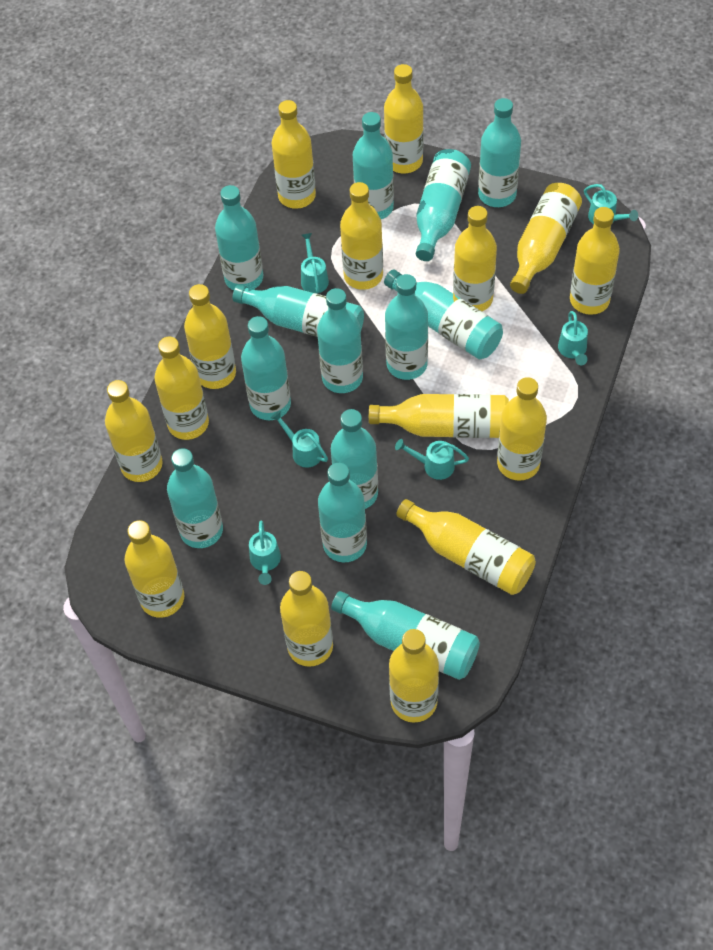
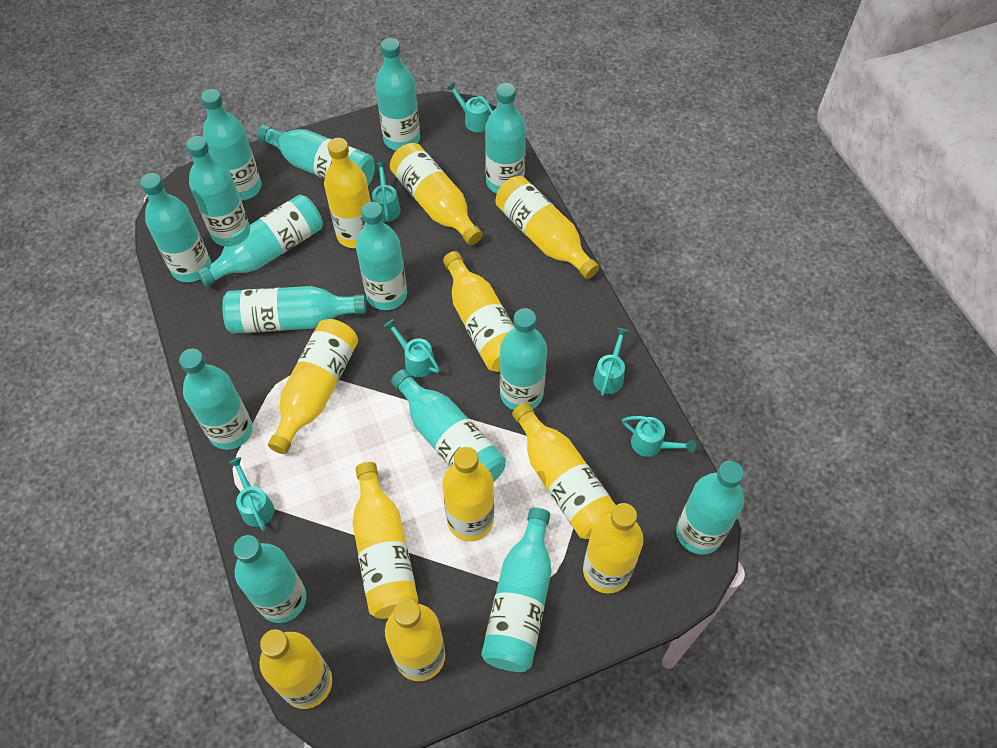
turquoise bottle: [167,448,223,548] [215,185,263,290] [233,284,364,337] [241,316,291,420] [317,288,363,393] [318,463,367,562] [331,409,378,509] [331,591,480,680] [353,112,394,219] [384,269,503,359] [385,274,428,380] [416,149,471,261] [478,98,521,207] = 13 -> [140,173,211,282] [179,349,253,450] [186,136,249,246] [197,195,323,287] [201,89,262,201] [222,286,366,333] [234,535,306,623] [257,124,375,185] [356,202,407,310] [375,38,420,150] [391,369,506,482] [481,507,552,672] [485,83,526,194] [500,308,547,410] [676,461,744,555] = 15
yellow bottle: [105,380,163,482] [124,520,184,618] [154,336,209,440] [184,284,236,389] [272,100,316,209] [280,571,333,667] [340,182,383,290] [369,394,509,438] [384,64,423,174] [389,629,439,723] [396,499,536,595] [453,206,497,311] [497,377,547,481] [510,183,582,294] [570,207,620,315] = 15 -> [259,629,332,709] [268,319,358,454] [324,138,371,248] [352,462,419,619] [385,599,445,681] [390,143,483,245] [442,447,494,541] [443,251,515,372] [495,176,599,279] [512,403,616,539] [583,503,643,594] = 11

